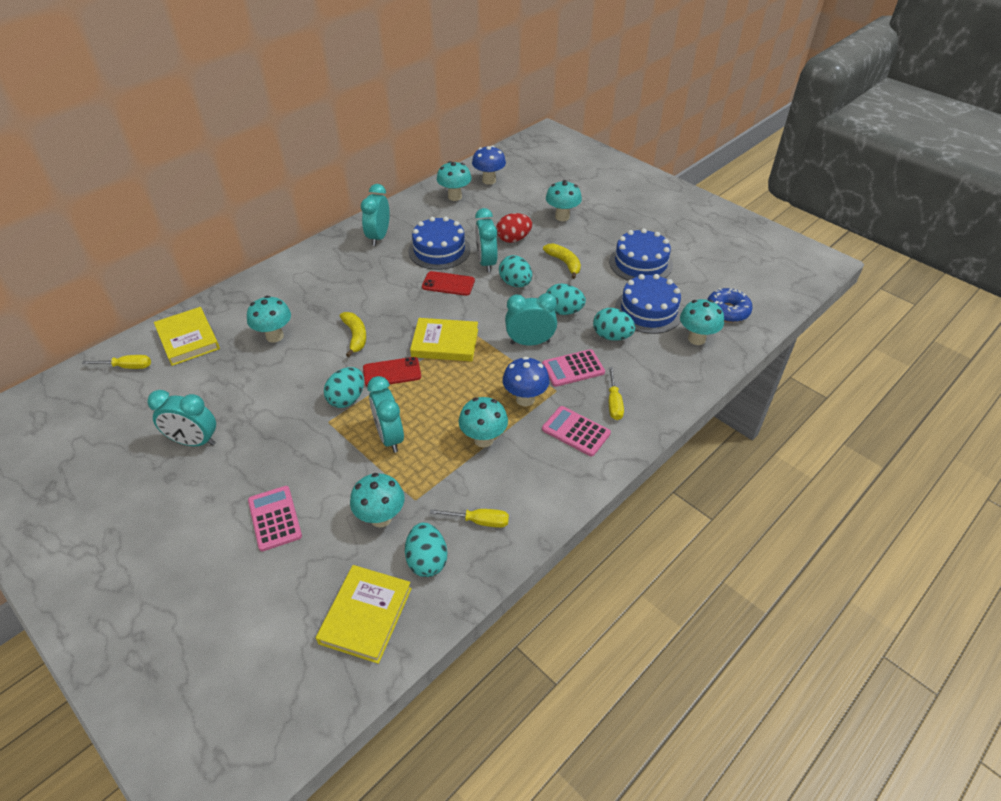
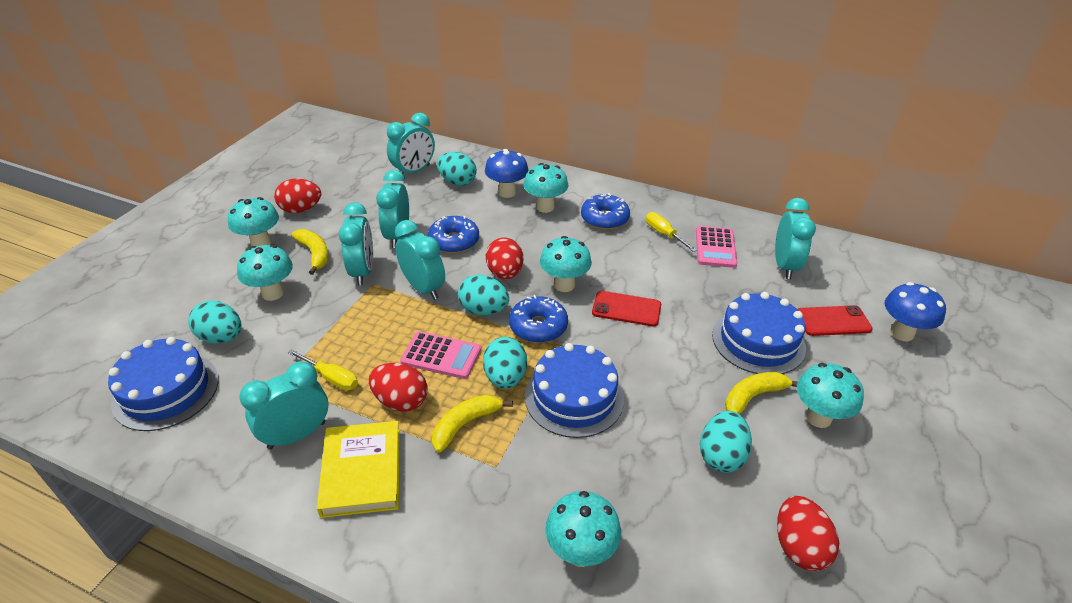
blue donut: [707,288,753,322] = 1 -> [428,216,479,253] [509,295,568,343] [581,193,630,230] = 3
pink calculator: [248,486,302,551] [542,349,605,387] [542,406,611,457] = 3 -> [400,331,481,379] [696,226,737,268] = 2
red egg: [496,213,532,243] = 1 -> [274,179,321,213] [369,363,428,412] [486,238,523,279] [777,496,839,571] = 4
turquoise clock: [147,390,216,446] [361,184,390,246] [367,376,404,453] [475,208,498,273] [505,293,557,346] = 5 -> [239,361,328,449] [339,202,373,285] [376,170,409,248] [387,113,435,174] [395,220,445,300] [775,198,816,279] = 6
yellow banana: [340,312,366,357] [543,243,581,279] = 2 -> [292,229,329,275] [432,394,513,453] [725,372,798,414] = 3
yellow book: [154,307,220,366] [316,565,412,664] [410,318,478,361] = 3 -> [317,421,400,518] = 1
yellow screwdriver: [82,355,151,369] [430,509,509,528] [609,367,624,420] = 3 -> [288,349,358,391] [646,212,697,252] = 2

